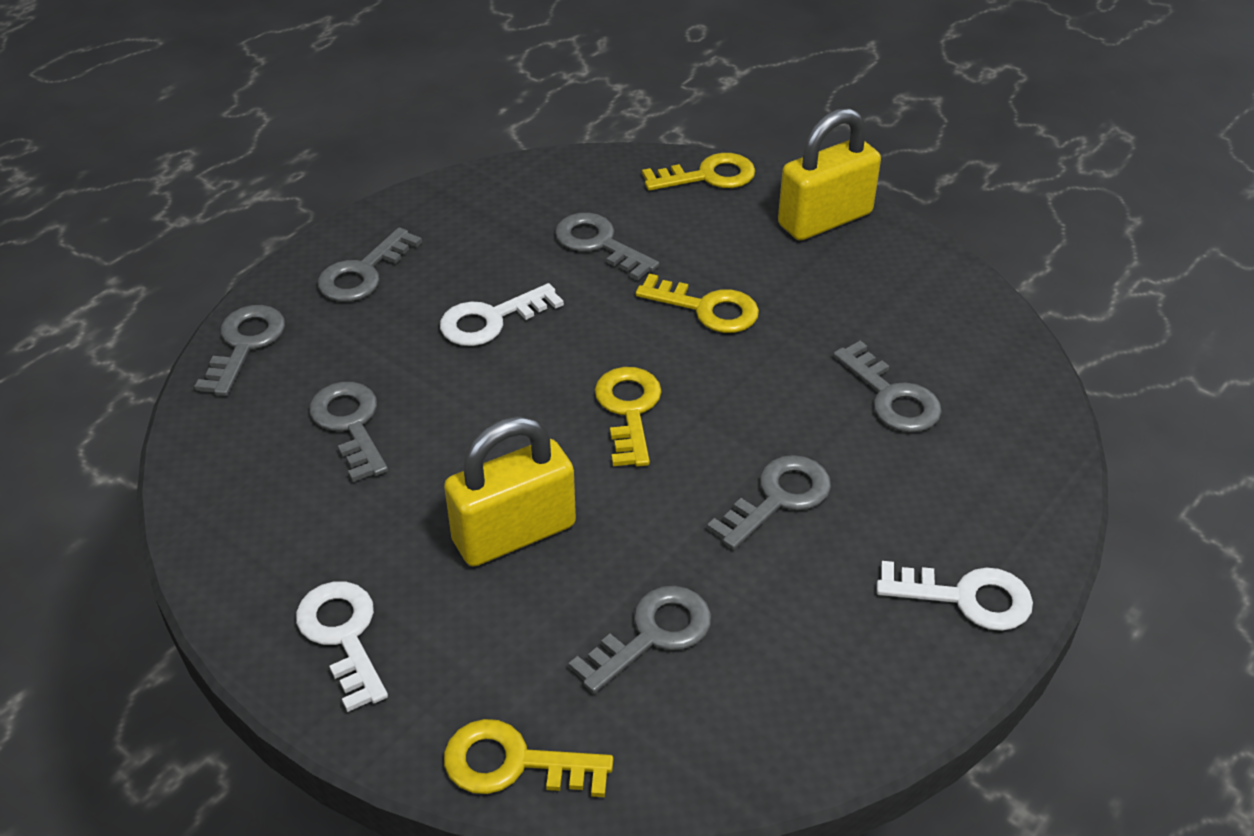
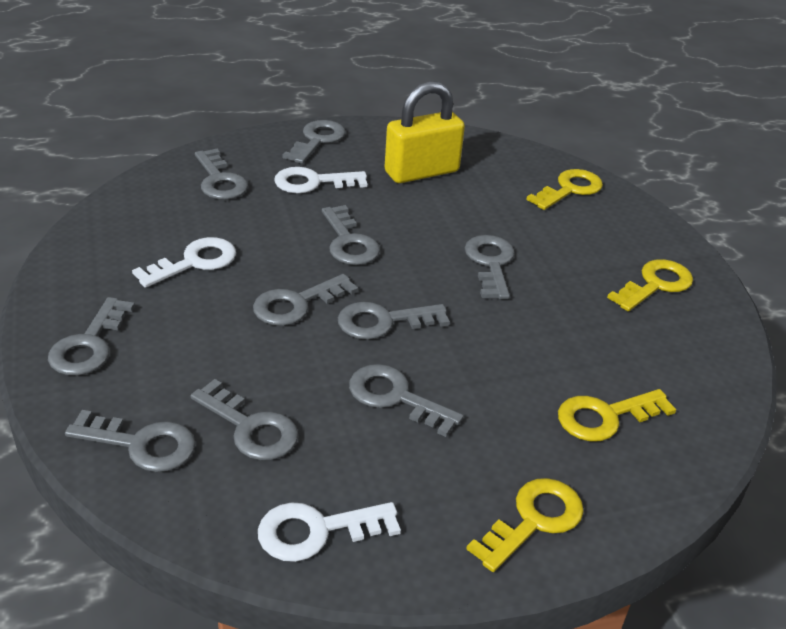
grey key: [194,305,285,396] [310,382,388,482] [318,227,422,302] [555,213,659,280] [568,586,711,693] [707,455,831,550] [833,340,942,432] = 7 -> [48,297,135,376] [65,410,196,472] [191,379,299,460] [195,149,248,200] [253,274,358,326] [283,120,345,164] [322,205,380,265] [338,302,450,340] [349,364,463,437] [465,235,515,299] = 10
yellow padlock: [444,416,576,567] [778,108,881,240] = 2 -> [385,81,465,183] = 1

